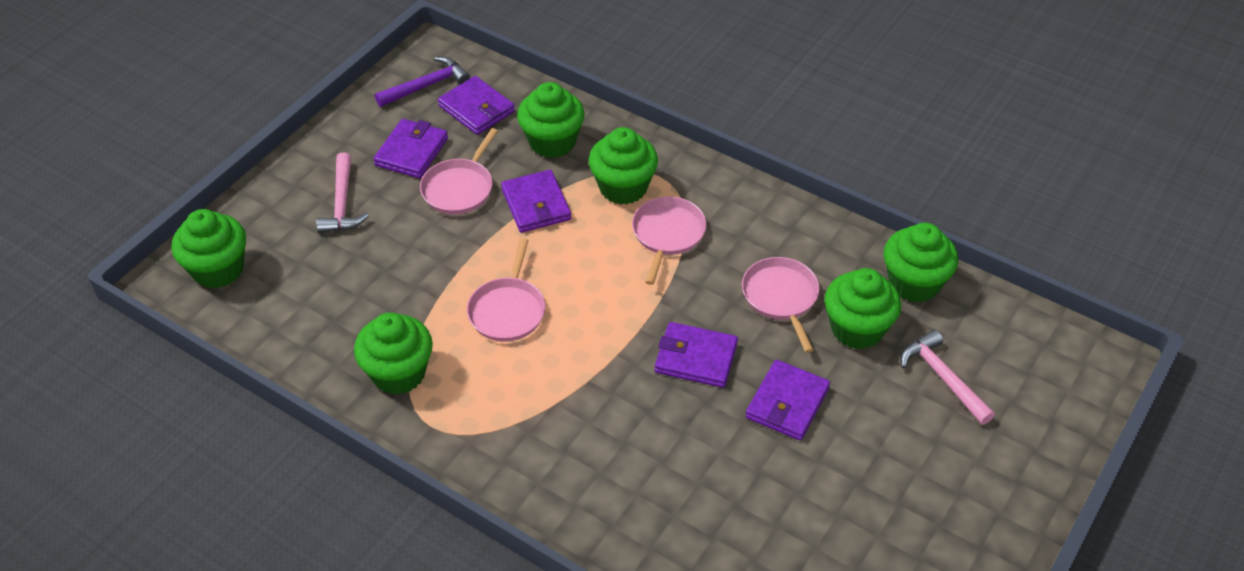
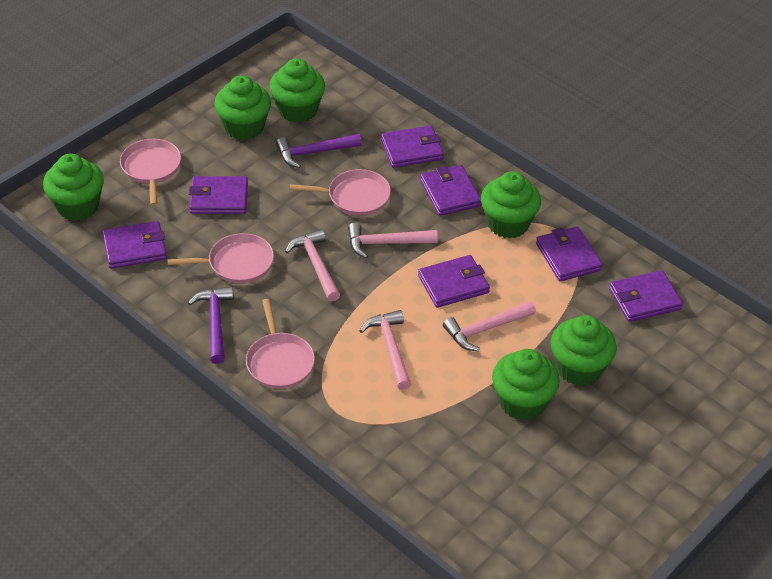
pink hammer: [316,153,369,233] [901,330,995,425] = 2 -> [285,229,340,302] [348,223,438,258] [360,310,411,390] [443,301,536,351] = 4
purple hammer: [375,57,470,107] = 1 -> [188,286,234,364] [276,134,362,168] = 2
purple wallet: [373,119,448,178] [438,76,515,135] [501,170,571,233] [655,322,738,388] [746,360,830,440] = 5 -> [103,221,167,269] [189,176,248,214] [381,125,444,168] [418,255,490,308] [420,165,481,216] [536,226,603,282] [609,270,683,322] = 7

